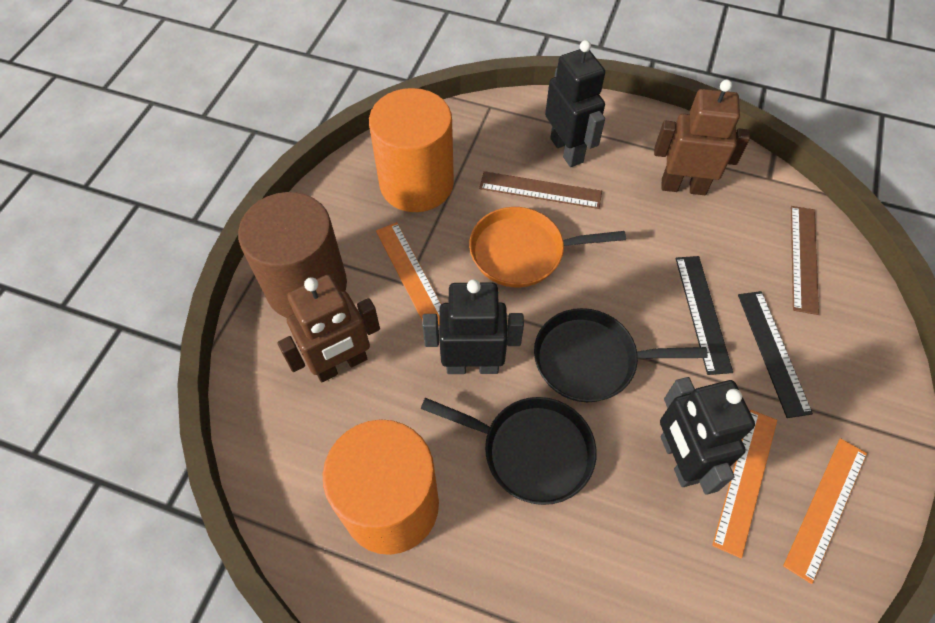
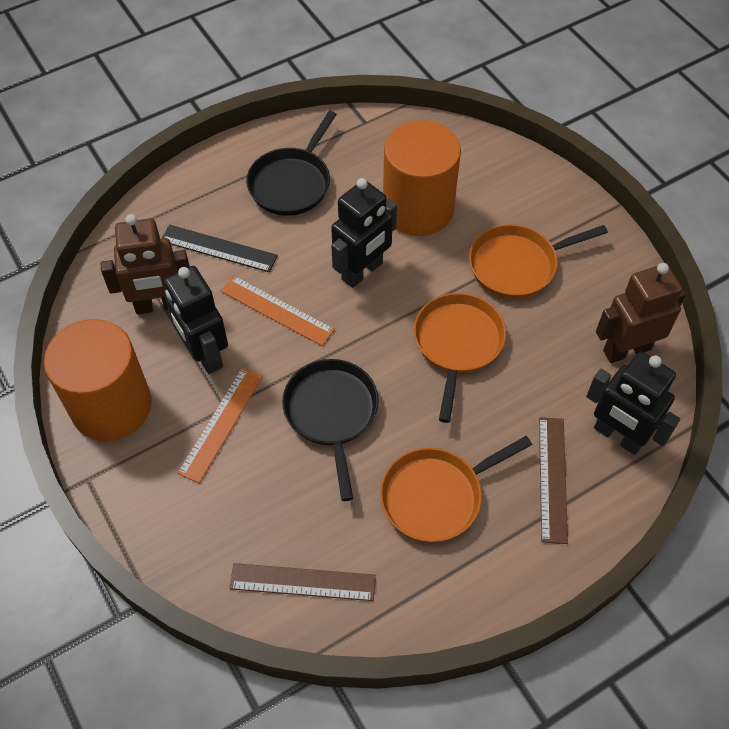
black ruler: [676,256,733,375] [738,291,813,418] = 2 -> [161,225,278,272] = 1
brown cylinder: [238,192,347,318] = 1 -> none = 0
orange pan: [469,207,626,287] = 1 -> [380,436,532,542] [414,293,506,423] [469,224,608,299] = 3
orange ruler: [376,222,441,326] [712,410,777,558] [783,438,867,584] = 3 -> [177,367,263,483] [221,276,335,346] = 2

